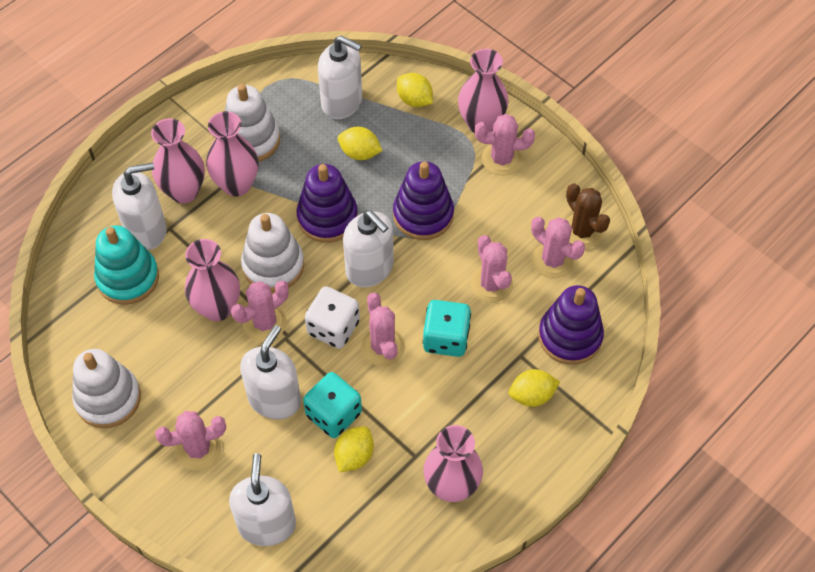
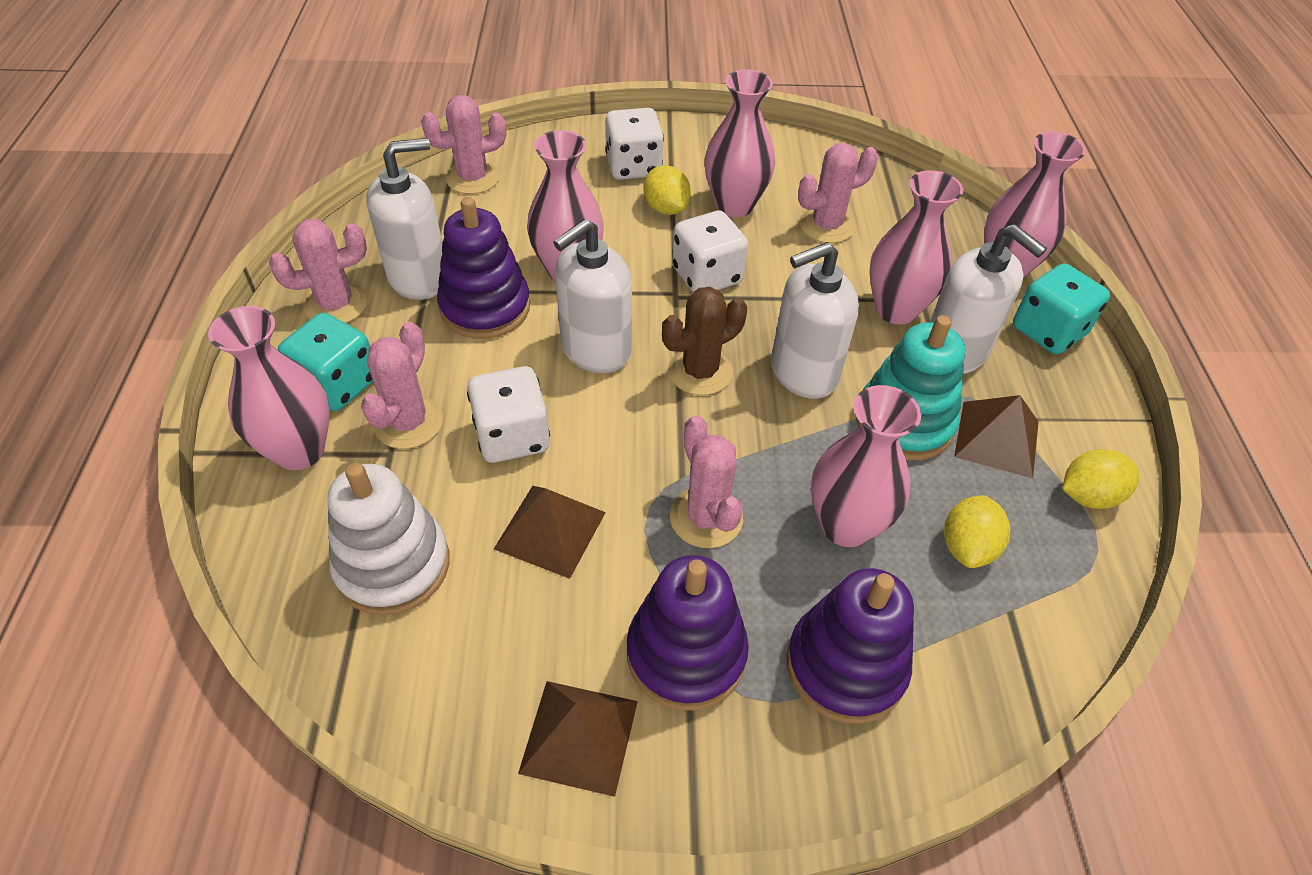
brown pyramid: none = 0 -> [494,486,606,579] [518,681,638,797] [954,395,1039,478] = 3
pink cactus: [155,411,226,470] [231,281,289,342] [361,292,405,366] [470,235,513,303] [475,114,535,176] [531,217,585,279] = 6 -> [269,219,367,323] [361,322,443,449] [421,95,506,194] [670,415,743,548] [798,143,878,243] = 5
pink vase: [151,118,205,204] [185,239,240,321] [206,111,259,197] [424,425,483,502] [458,49,509,133] = 5 -> [208,306,330,470] [527,130,604,281] [705,69,775,217] [811,385,921,547] [869,170,963,325] [984,132,1086,279] = 6
white dice: [305,286,360,349] = 1 -> [467,366,550,463] [605,108,664,180] [672,211,748,293] = 3
white soap dispenser: [112,162,166,250] [229,453,296,546] [240,325,301,420] [318,35,362,119] [343,210,394,287] = 5 -> [366,138,443,300] [553,219,632,373] [771,242,859,399] [930,224,1047,374] = 4
white stacking toy: [72,349,141,428] [225,84,280,162] [241,213,304,292] = 3 -> [327,463,450,615] = 1
yellow lemon: [334,426,374,472] [338,127,383,160] [397,73,433,107] [509,369,560,407] = 4 -> [644,165,691,215] [944,495,1010,568] [1063,449,1139,509] = 3

